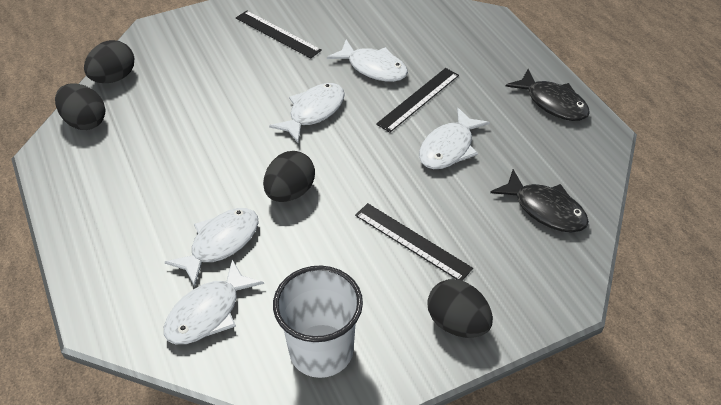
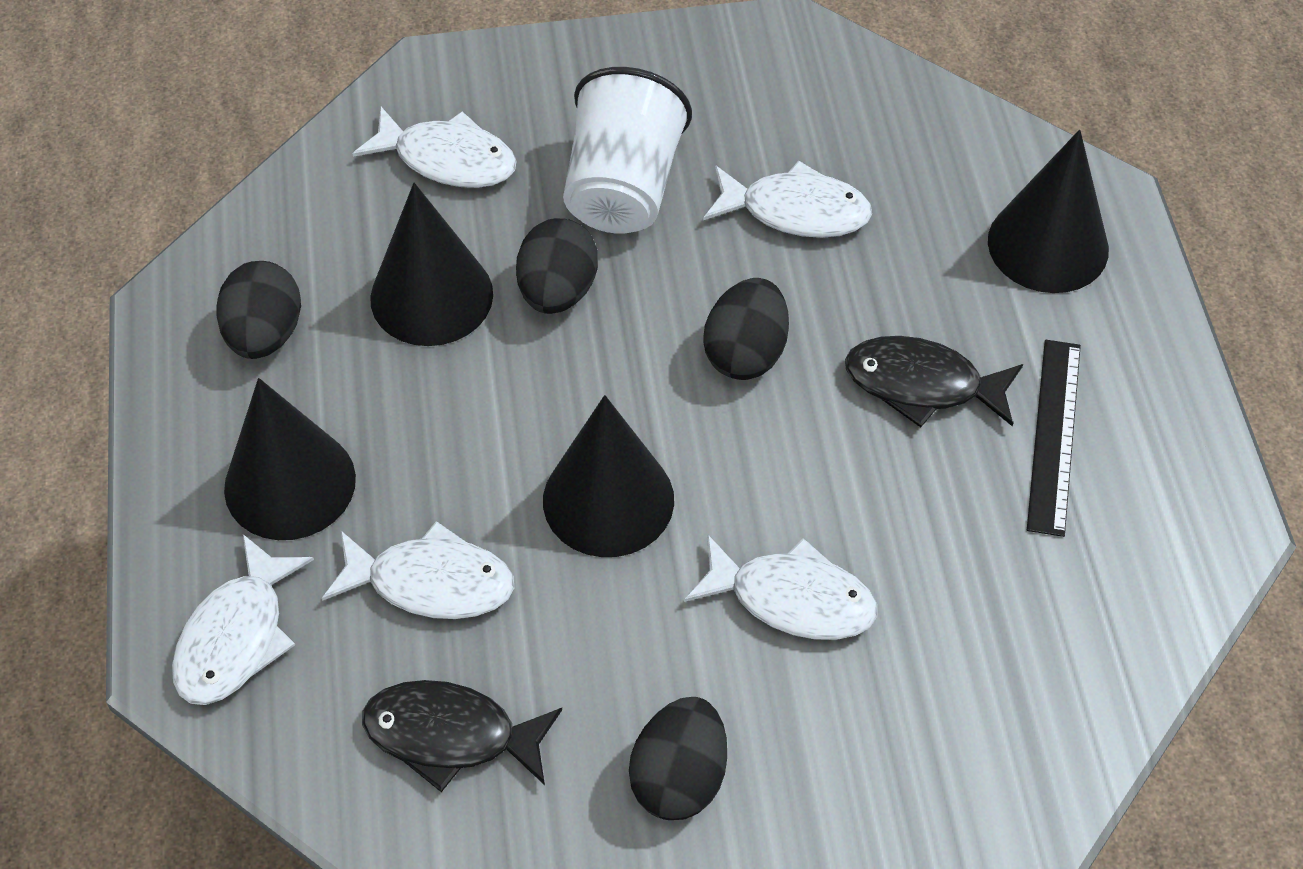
black cone: none = 0 -> [224,378,356,540] [370,183,493,346] [543,395,674,557] [988,130,1109,293] = 4
black ruler: [236,10,322,58] [355,203,473,281] [376,68,459,132] = 3 -> [1027,340,1081,537] = 1

